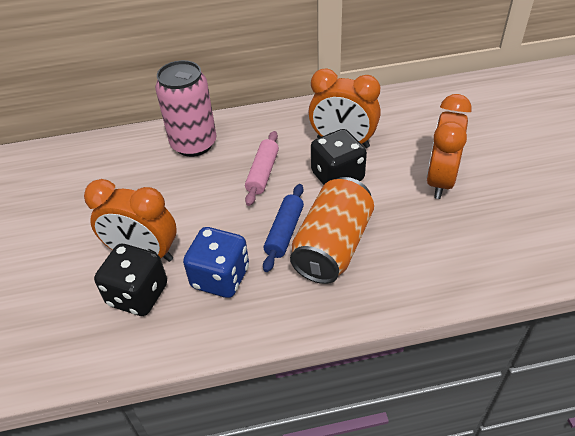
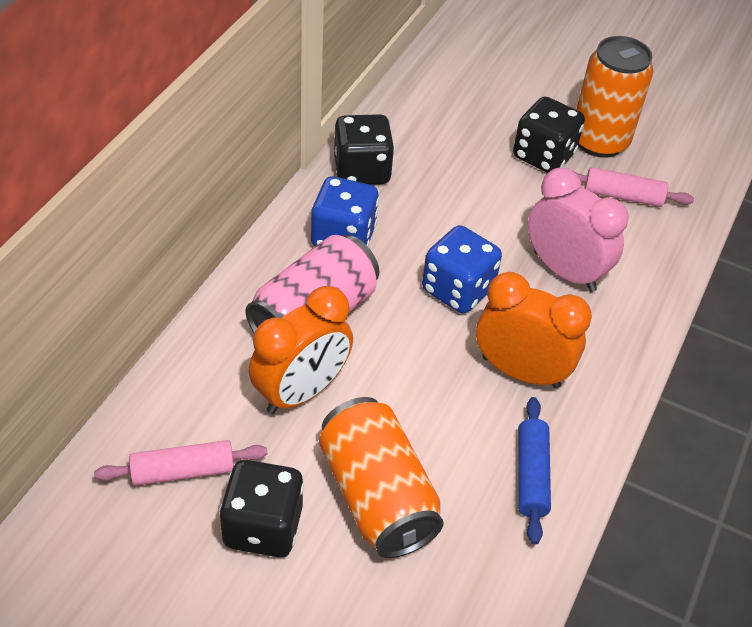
black dice: [94,244,167,316] [311,129,367,185] = 2 -> [219,460,304,557] [334,114,395,185] [513,96,585,173] = 3
blue dice: [183,227,249,298] = 1 -> [311,176,379,247] [422,225,502,313] = 2
orange can: [290,177,374,284] = 1 -> [319,397,444,558] [576,36,653,158] = 2
orange clock: [84,179,177,262] [308,68,381,148] [426,94,471,199] = 3 -> [249,286,353,414] [476,272,592,388] = 2
pink clock: none = 0 -> [528,167,629,292] = 1
pink rolling pin: [245,131,279,206] = 1 -> [94,440,268,486] [573,167,694,207] = 2

